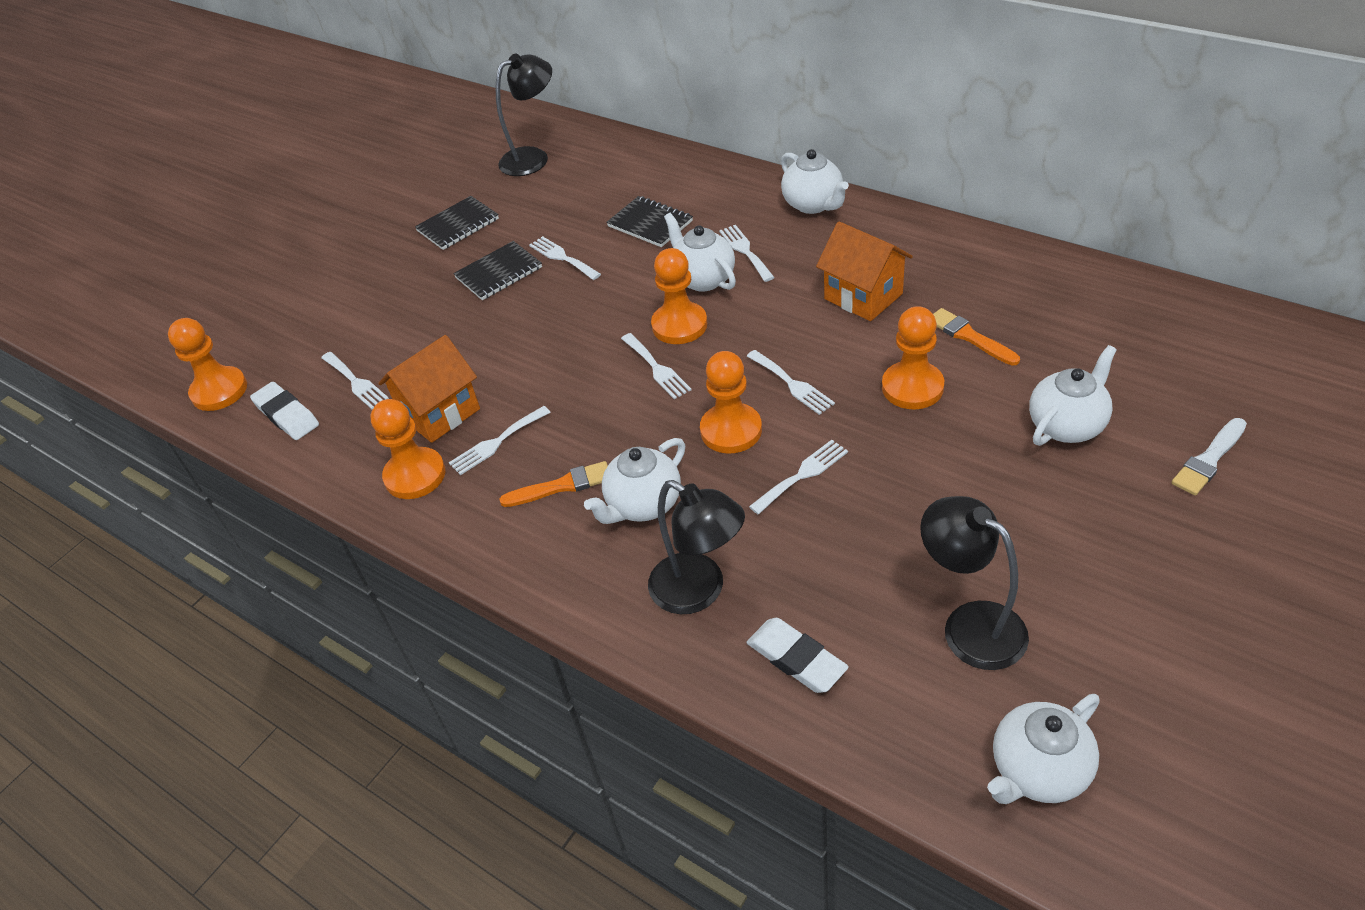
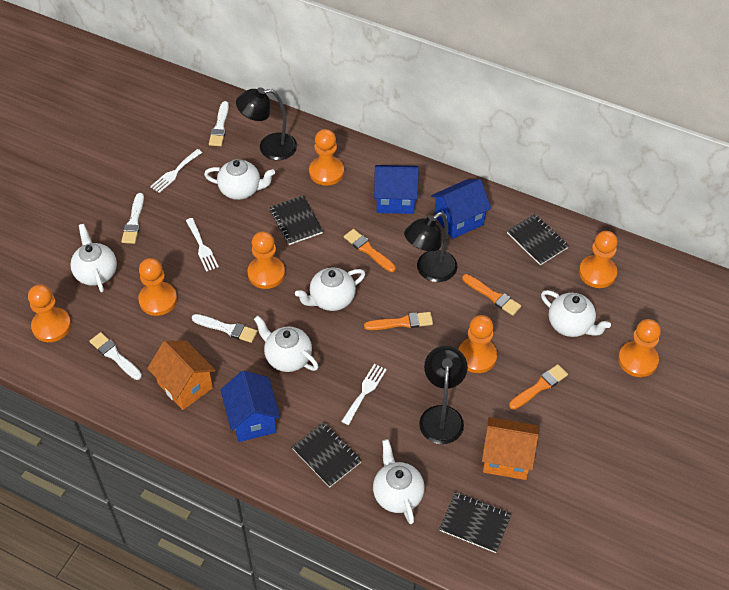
black notebook: [415,196,499,250] [453,241,542,300] [606,196,693,247] = 3 -> [270,195,323,245] [292,422,362,488] [439,492,512,553] [507,214,569,265] = 4
blue house: none = 0 -> [220,370,280,442] [374,165,419,214] [431,179,491,239] = 3
orange brush: [499,461,608,507] [933,308,1020,366] = 2 -> [344,229,396,272] [364,312,433,330] [462,274,521,316] [509,364,568,410] = 4
orange pawn: [168,318,247,411] [371,399,446,499] [651,248,707,344] [700,351,762,454] [882,306,944,409] = 5 -> [28,285,71,342] [138,258,177,316] [247,231,285,289] [309,129,344,186] [458,315,497,373] [579,231,618,288] [618,319,661,377] = 7
white brush: [1171,418,1247,496] = 1 -> [89,332,142,380] [121,193,144,244] [192,314,258,343] [209,101,229,146] = 4
white eraser: [250,382,319,440] [747,618,849,693] = 2 -> none = 0
white fork: [321,352,389,409] [449,406,551,475] [529,236,601,280] [621,333,692,399] [719,225,775,282] [747,350,835,415] [749,440,848,515] = 7 -> [150,149,202,193] [186,218,219,272] [341,364,387,425] = 3
white teapot: [584,438,685,524] [664,213,736,292] [781,149,849,214] [987,694,1099,804] [1029,345,1117,446] = 5 -> [70,224,117,292] [204,159,275,200] [254,316,319,372] [295,267,366,311] [373,439,425,524] [541,290,611,337] = 6

